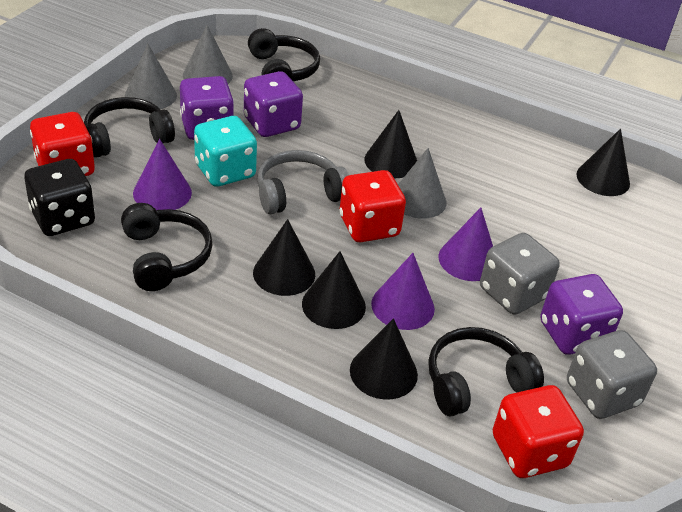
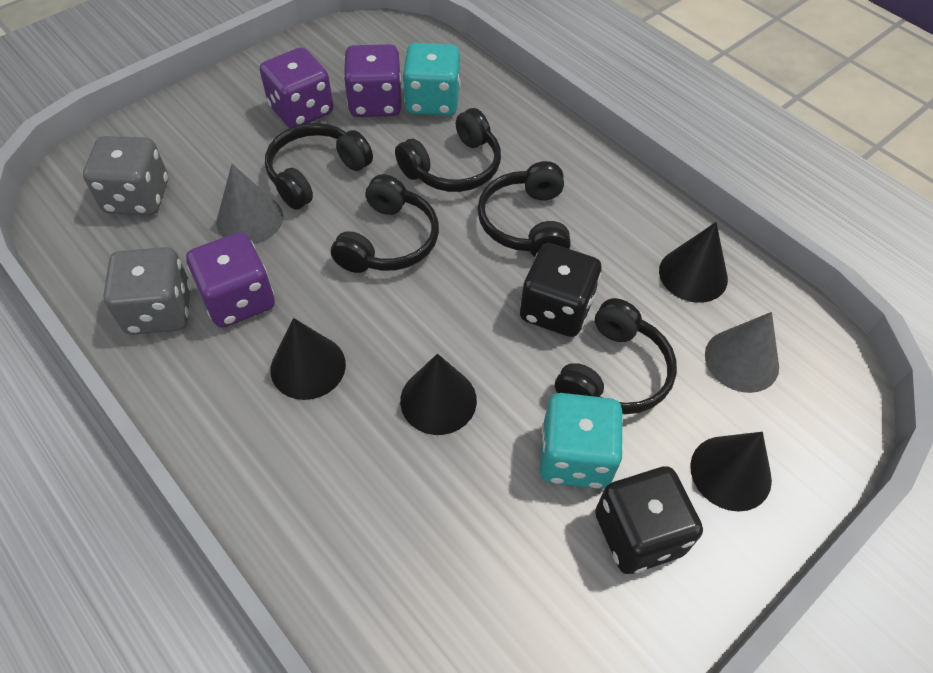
black cone: [253,219,315,296] [302,251,366,329] [350,318,418,400] [364,110,417,178] [576,129,630,196] = 5 -> [270,318,346,400] [400,354,477,435] [659,222,728,303] [690,432,772,512] = 4
black dice: [24,159,95,236] = 1 -> [520,243,601,337] [595,466,703,574] = 2
black headphones: [84,97,175,158] [121,203,213,291] [248,28,320,81] [428,327,544,416] = 4 -> [265,123,373,210] [331,174,439,273] [395,108,501,192] [478,161,571,257] [555,298,677,414] = 5
grey cone: [125,44,177,109] [183,25,233,84] [398,148,446,219] = 3 -> [216,164,283,244] [705,312,779,393] = 2
grey headphones: [257,150,349,214] = 1 -> none = 0
purple cone: [133,139,192,210] [371,253,435,330] [438,207,493,281] = 3 -> none = 0
red dice: [30,112,95,176] [340,170,406,242] [493,385,584,478] = 3 -> none = 0
turquoise dice: [194,116,257,187] = 1 -> [402,43,461,116] [540,393,623,489] = 2

